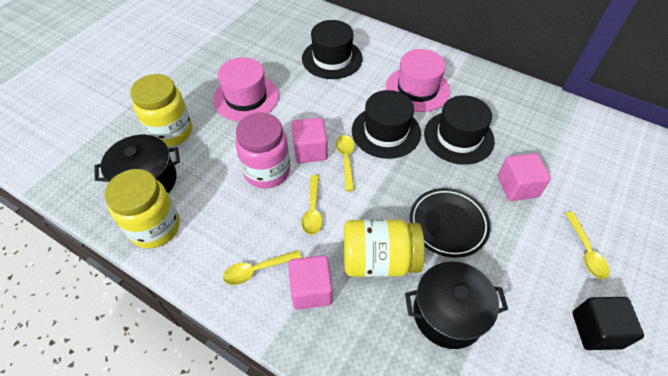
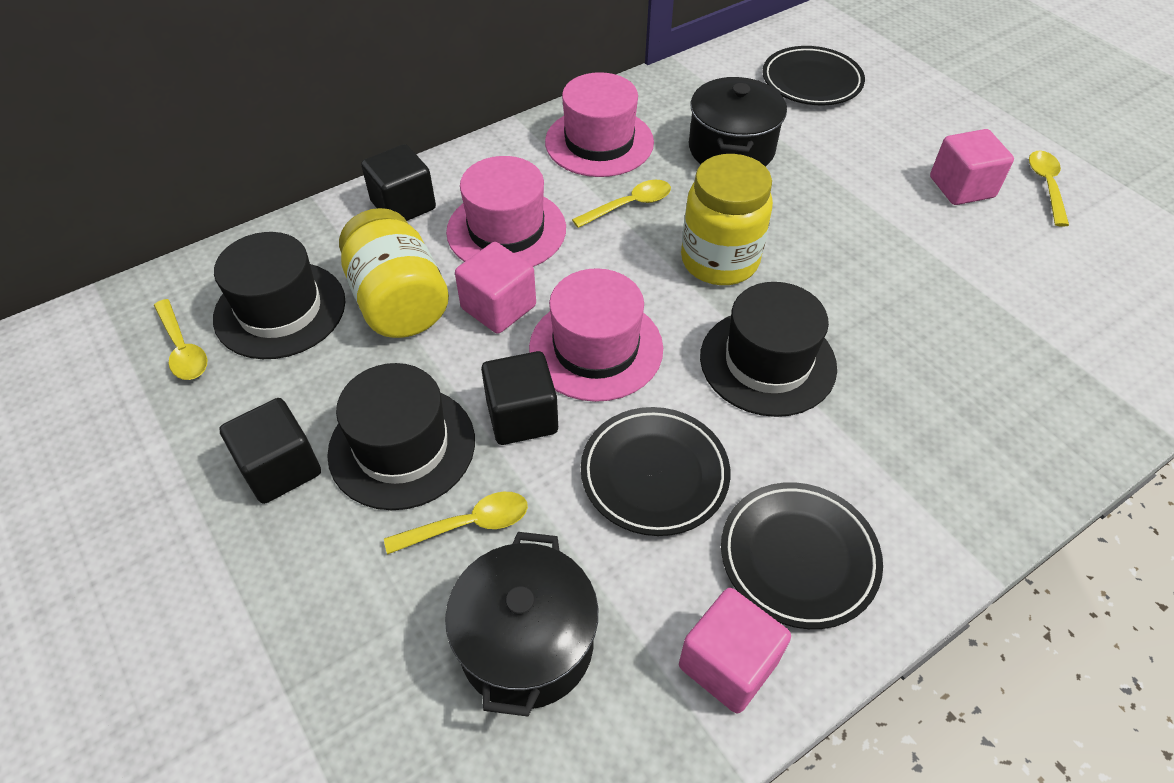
black cube: [573,297,644,350] = 1 -> [219,398,321,504] [361,144,436,221] [481,351,558,445] = 3
black plate: [410,188,491,257] = 1 -> [581,407,730,536] [721,482,883,629] [762,46,865,105] = 3
pink hat: [213,57,279,122] [386,49,450,112] = 2 -> [446,156,566,267] [529,268,663,402] [545,72,654,177] = 3
pink jar: [235,113,290,189] = 1 -> none = 0
yellow jar: [104,169,180,249] [130,74,192,147] [344,219,425,277] = 3 -> [339,208,449,338] [681,154,773,285] = 2

